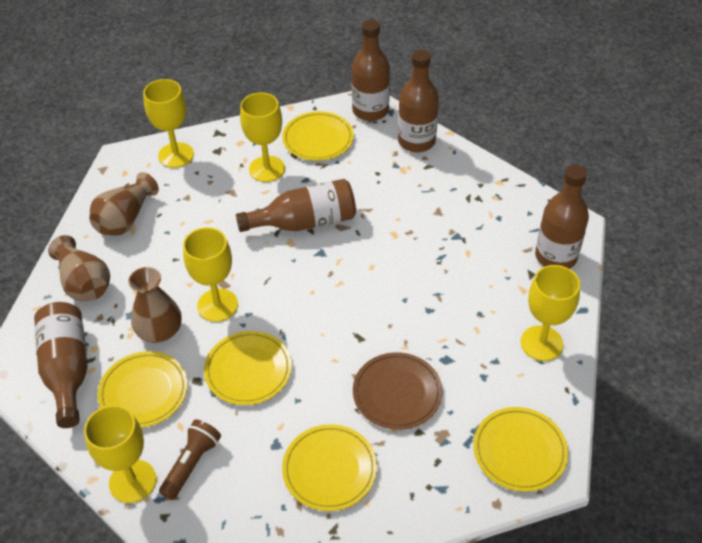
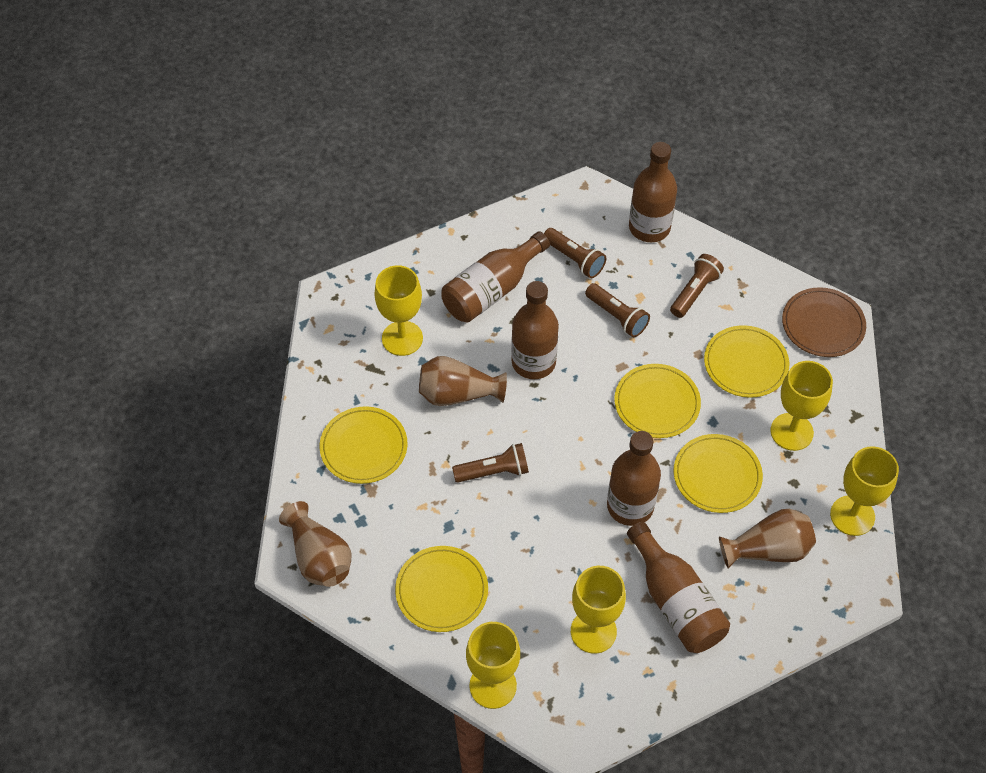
brown flashlight: [159,419,221,500] = 1 -> [452,443,529,482] [544,228,606,278] [585,283,650,337] [670,254,724,318] = 4

